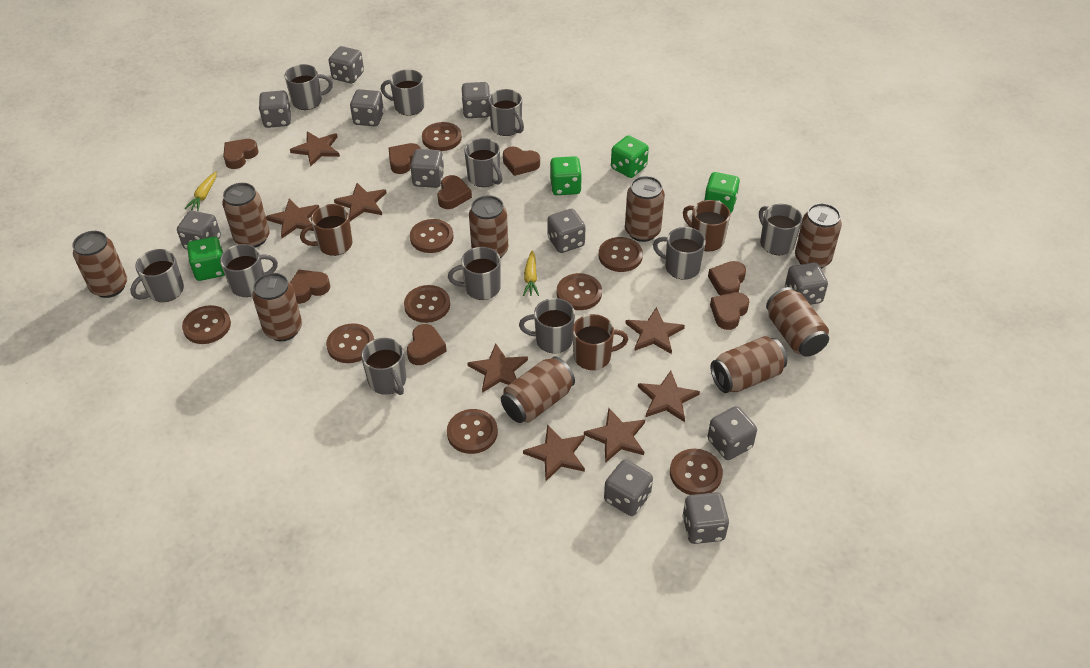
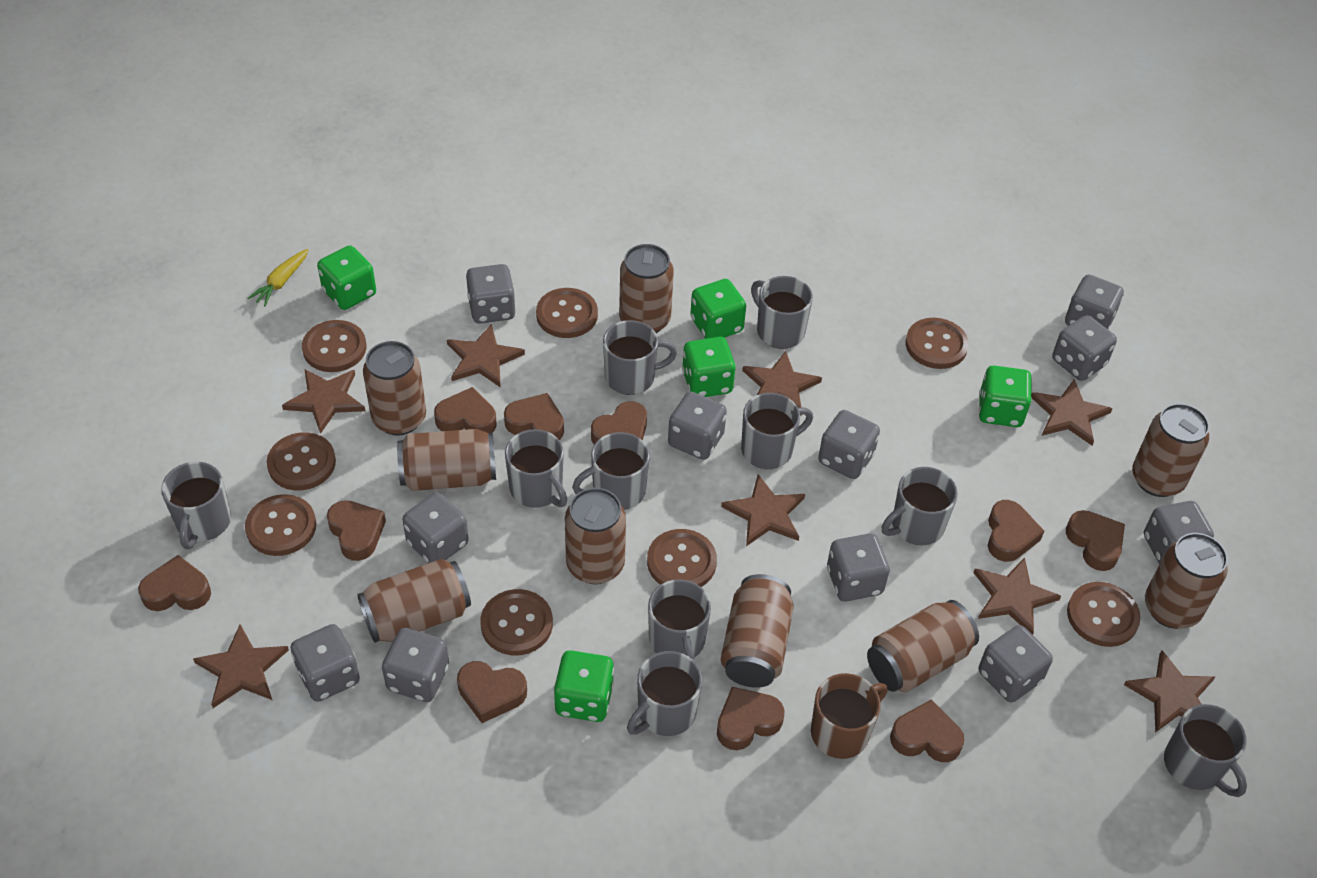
brown button: [182,305,231,344] [326,323,374,363] [404,285,450,323] [410,219,454,253] [422,122,462,151] [447,409,498,454] [557,273,602,310] [599,237,643,272] [670,449,723,495] = 9 -> [245,494,316,556] [267,432,336,490] [302,320,366,372] [480,589,553,656] [536,288,598,338] [647,529,717,587] [906,318,969,369] [1067,582,1141,647] = 8
brown heart: [223,139,259,169] [290,269,330,304] [389,143,421,174] [407,324,447,365] [437,175,472,209] [503,147,540,176] [708,261,746,295] [710,292,749,330] = 8 -> [138,555,211,611] [327,500,386,561] [434,387,496,433] [457,661,527,723] [504,393,564,440] [591,401,647,444] [717,687,784,750] [890,699,964,762] [988,500,1044,562] [1066,510,1125,571] = 10
brown mug: [300,204,353,256] [573,314,628,370] [683,200,730,252] = 3 -> [811,673,888,759] = 1
green dice: [187,237,225,281] [550,156,582,195] [611,135,649,178] [704,172,740,214] = 4 -> [317,245,376,310] [554,650,614,722] [682,337,736,397] [690,279,746,339] [979,366,1032,427] = 5
grey mug: [130,249,184,302] [220,244,278,297] [285,64,333,110] [361,338,406,395] [381,69,425,116] [448,247,501,300] [464,138,503,187] [488,89,524,136] [519,298,575,354] [653,227,706,280] [759,204,802,255] = 11 -> [161,462,231,549] [505,429,567,508] [572,432,650,510] [603,320,677,395] [627,651,702,736] [648,579,711,660] [741,393,813,469] [751,276,813,349] [882,467,958,545] [1164,704,1247,797] = 10
yellow carrot: [184,172,217,211] [523,250,539,296] = 2 -> [248,249,308,306] = 1

